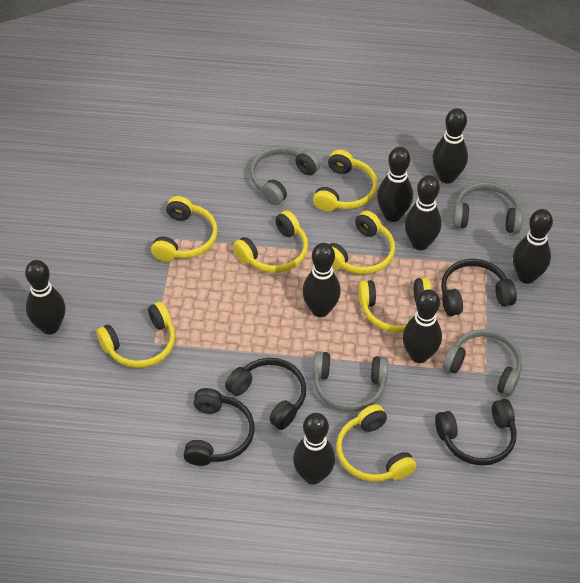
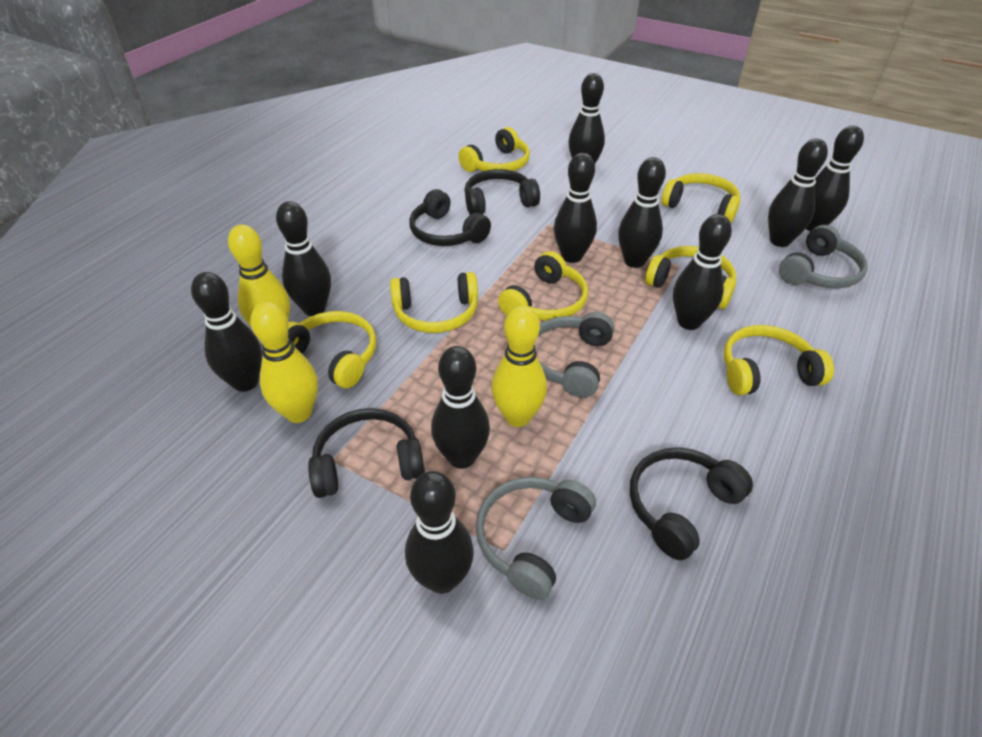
black bowling pin: [25,260,65,334] [293,413,335,485] [302,243,341,317] [377,147,413,222] [403,289,442,363] [405,175,442,250] [432,108,468,184] [513,209,553,284] = 8 -> [191,272,262,392] [276,201,331,316] [405,471,474,594] [431,346,490,469] [554,153,597,263] [568,73,605,163] [618,157,666,268] [673,214,732,330] [768,138,828,247] [806,125,864,231] = 10
grey headphones: [250,146,320,205] [313,351,388,412] [443,329,522,396] [453,182,523,234] = 4 -> [476,477,596,600] [537,312,614,398] [779,225,868,288] = 3
yellow bowling pin: none = 0 -> [228,225,290,326] [250,302,318,423] [491,306,547,427] = 3

